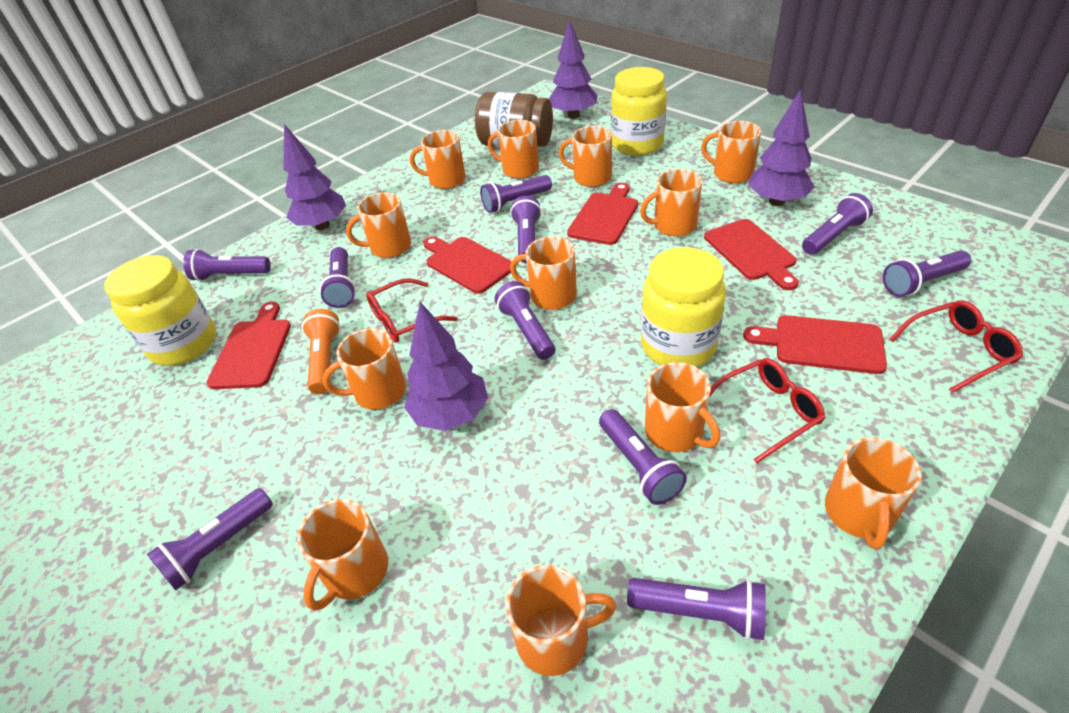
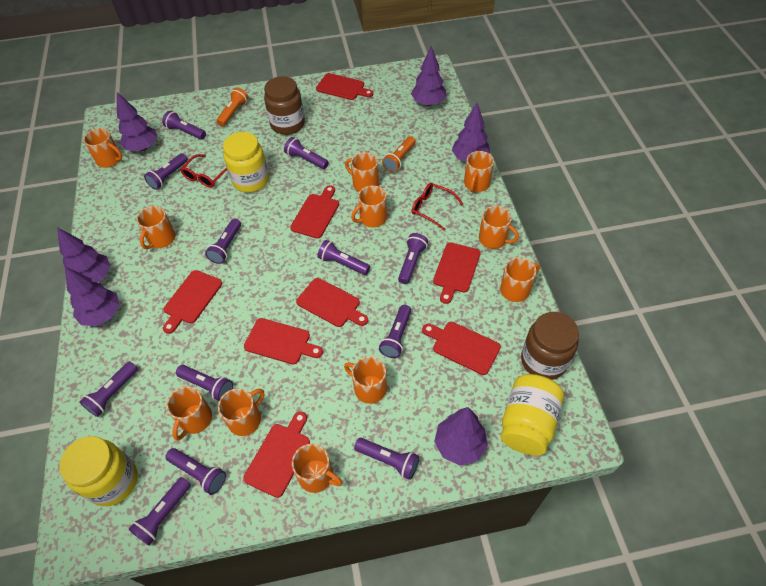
brown jar: [475,92,553,147] = 1 -> [264,76,305,135] [521,312,579,380] = 2
orange flashlight: [302,309,340,394] = 1 -> [216,87,248,127] [382,136,416,172] = 2
orange mug: [297,499,388,611] [322,328,406,410] [346,192,411,258] [410,130,466,189] [488,120,539,179] [506,565,616,676] [510,237,577,310] [559,126,612,187] [640,169,702,236] [645,362,720,452] [701,121,761,183] [825,437,922,550] = 12 -> [83,128,122,168] [136,206,175,249] [166,386,212,440] [218,388,264,436] [292,444,342,493] [344,356,387,404] [345,152,379,192] [351,185,387,228] [464,151,494,192] [479,206,519,249] [500,257,540,302] = 11
purple flashlight: [147,488,273,591] [183,249,271,281] [320,247,356,308] [480,175,552,213] [495,281,555,360] [510,196,542,263] [599,409,687,505] [627,578,766,640] [802,193,873,255] [883,250,971,297] = 10 -> [80,361,138,417] [128,477,191,545] [144,153,188,190] [162,111,206,140] [165,448,226,495] [176,365,233,401] [205,219,241,264] [284,137,329,169] [318,240,370,275] [354,438,419,480] [379,305,411,358] [398,233,428,284] = 12
purple tree: [283,124,346,230] [404,302,488,431] [549,19,598,119] [748,89,815,206] = 4 -> [57,227,111,283] [65,266,120,326] [117,92,158,151] [411,46,446,106] [434,407,488,466] [452,103,490,162] = 6
red cutting board: [207,302,291,389] [423,236,512,294] [567,183,638,245] [704,219,799,290] [743,315,887,374] = 5 -> [163,270,222,334] [243,411,310,498] [244,318,323,364] [290,185,339,238] [296,278,368,327] [316,73,374,100] [422,322,501,375] [433,242,481,304] = 8
red glasses: [366,278,457,342] [709,358,825,464] [890,301,1023,393] = 3 -> [181,154,227,188] [411,183,463,231] = 2

